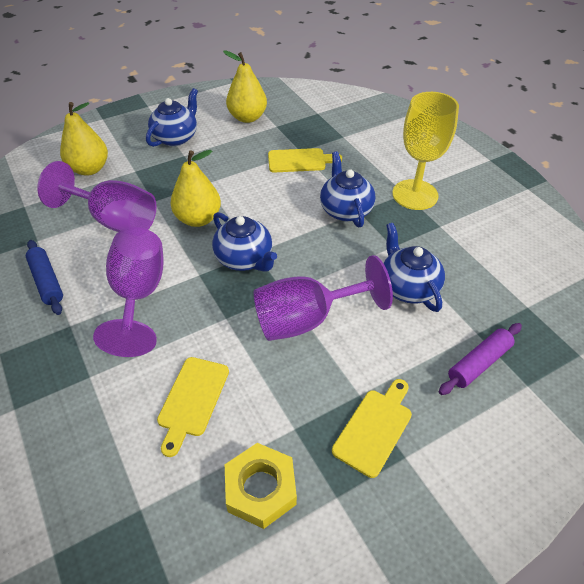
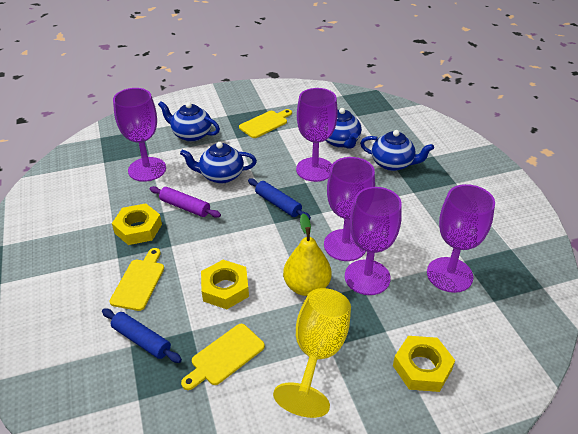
blue rolling pin: [26,240,63,315] = 1 -> [102,309,182,363] [248,178,311,220] = 2
purple goblet: [37,161,156,232] [93,227,164,357] [254,255,393,341] = 3 -> [113,88,166,182] [296,88,338,182] [324,157,375,261] [345,187,402,295] [427,184,495,293] = 5
yellow nut: [225,443,297,529] = 1 -> [112,204,162,245] [201,260,249,309] [393,336,455,392] = 3
yellow pear: [60,102,108,176] [171,150,221,227] [223,50,267,123] = 3 -> [283,213,332,296] = 1

